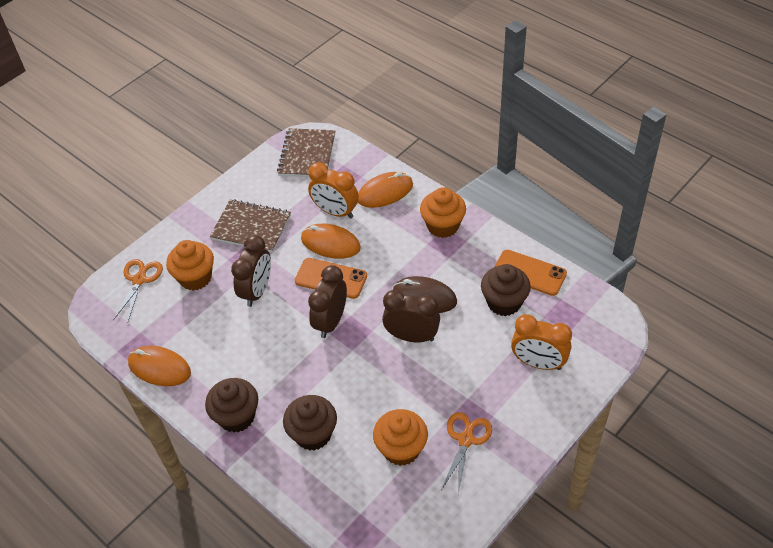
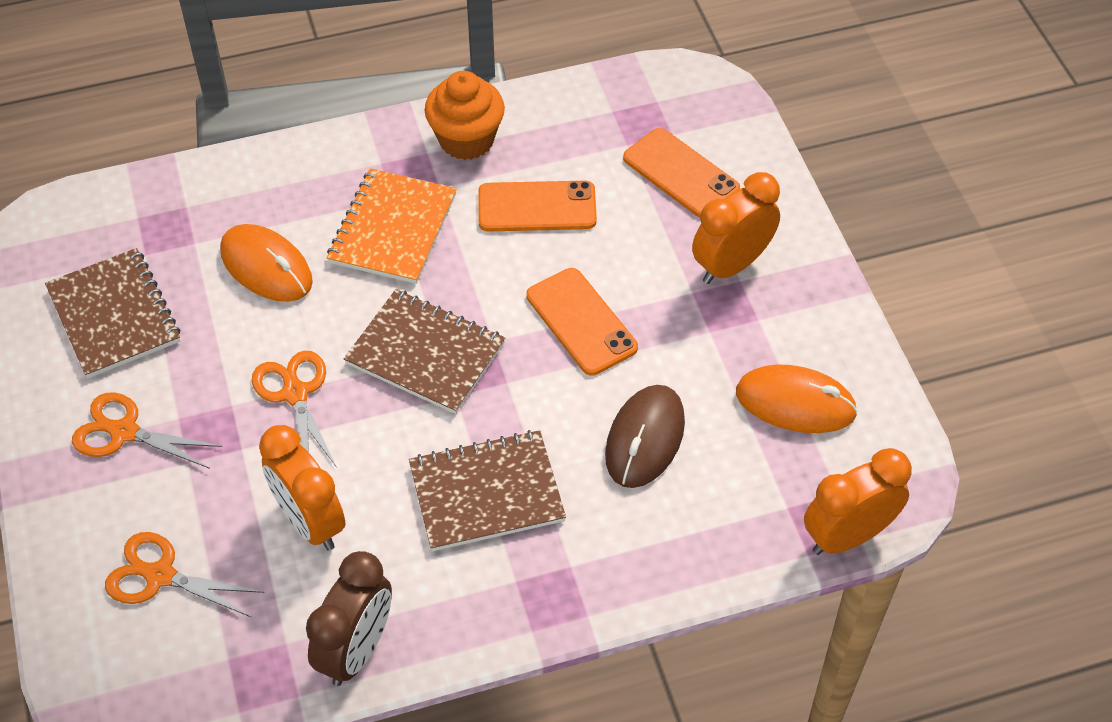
brown clock: [231,235,271,307] [308,265,347,338] [382,290,440,342] = 3 -> [306,551,392,686] = 1
brown cupcake: [205,378,258,433] [283,395,337,451] [481,264,531,316] = 3 -> none = 0
brown notebook: [210,199,291,252] [277,128,335,177] = 2 -> [45,248,180,378] [344,289,505,414] [409,430,566,551] = 3
orange clock: [308,162,359,219] [511,314,572,370] = 2 -> [259,425,346,551] [692,172,780,284] [804,448,912,555] = 3
orange cupcake: [166,240,214,291] [373,409,428,466] [420,187,466,238] = 3 -> [424,71,505,160] = 1
orange mouse: [128,346,191,386] [301,224,361,259] [358,172,413,208] = 3 -> [220,224,313,302] [736,364,858,433] = 2
orange notebook: none = 0 -> [327,168,457,284] = 1
orange phone: [295,258,367,299] [494,250,567,296] = 2 -> [478,181,597,232] [526,268,638,376] [623,128,740,218] = 3
orange scissors: [113,259,163,323] [441,412,492,494] = 2 -> [72,392,222,469] [105,532,264,617] [252,351,337,468] = 3

